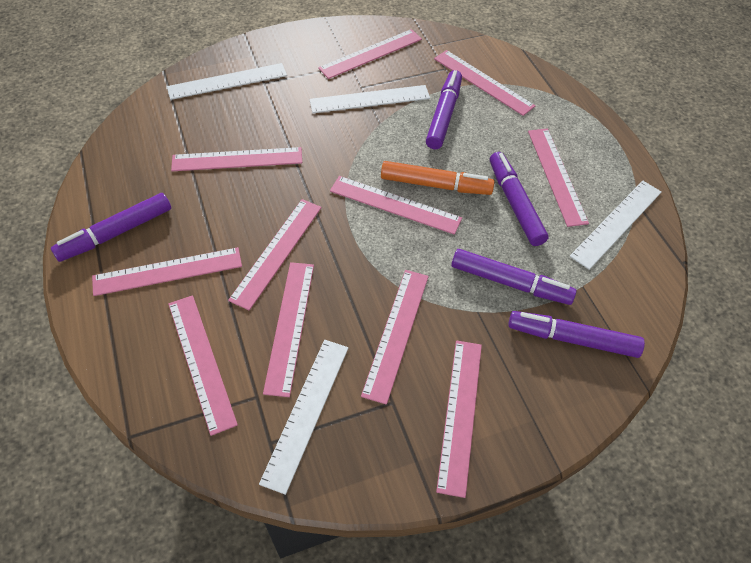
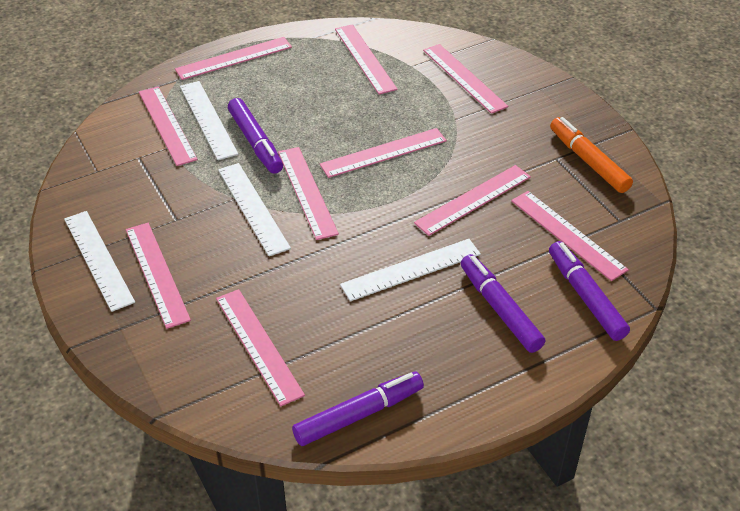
pink ruler: [92,247,242,296] [168,295,238,436] [171,147,302,171] [228,199,322,310] [263,262,314,397] [318,29,422,79] [330,176,462,235] [361,270,429,405] [434,50,536,116] [436,340,482,498] [528,128,589,227] = 11 -> [126,223,191,329] [139,86,198,166] [175,37,292,80] [216,289,305,406] [278,147,339,240] [320,128,447,178] [335,24,398,95] [414,165,531,236] [423,44,508,114] [511,191,629,281] = 10
purple marker: [51,193,171,262] [426,70,462,149] [451,249,577,305] [490,152,549,246] [508,311,645,358] = 5 -> [228,98,283,174] [292,371,424,446] [461,254,545,353] [549,241,630,341] = 4

